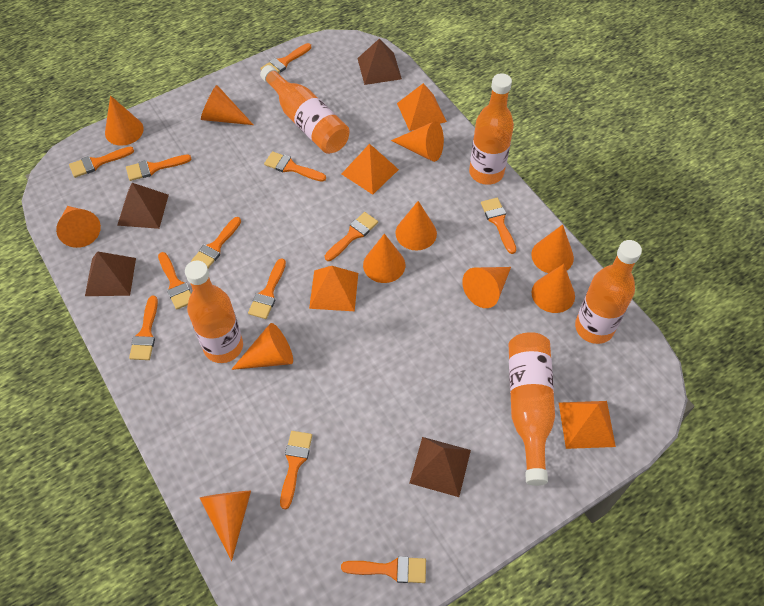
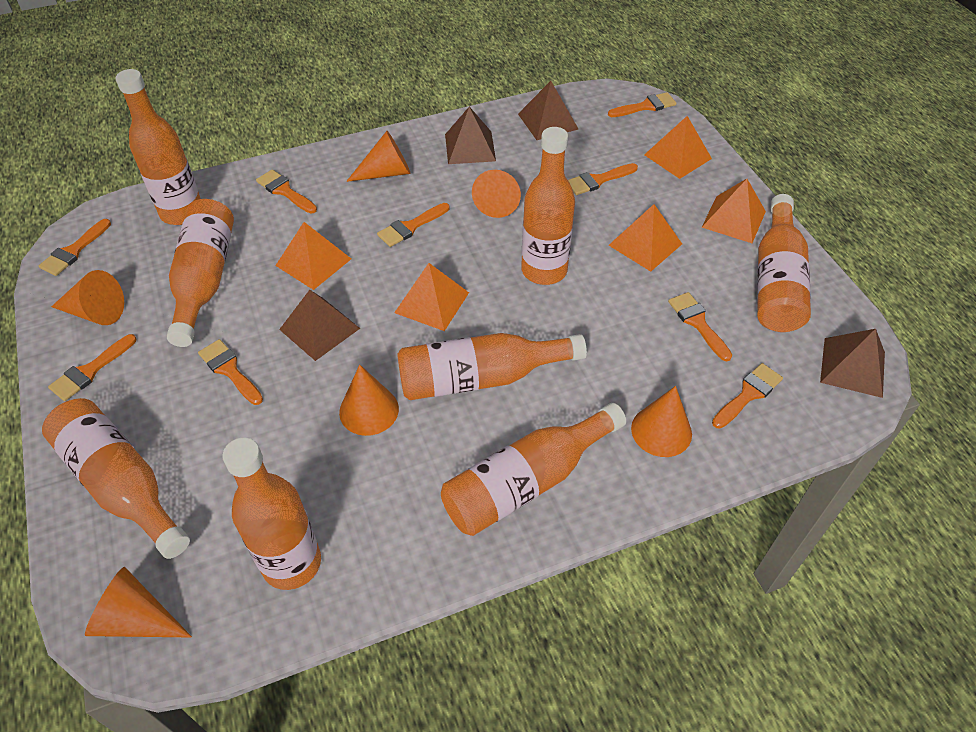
orange bottle: [185,261,243,363] [260,65,350,154] [469,73,514,185] [508,332,555,486] [575,240,642,344] = 5 -> [42,398,190,559] [116,69,201,225] [167,199,234,347] [222,438,321,590] [397,333,587,400] [441,403,626,536] [521,127,575,285] [757,194,811,332] = 8
orange brush: [69,146,134,178] [126,154,191,181] [129,296,158,360] [158,252,191,310] [191,217,241,268] [248,258,286,319] [260,43,311,73] [264,151,326,182] [280,431,312,509] [325,212,378,261] [341,556,426,583] [481,198,516,254] = 12 -> [39,219,111,276] [48,334,136,401] [198,339,263,405] [256,170,317,213] [377,203,449,247] [568,163,638,195] [608,92,677,117] [668,292,732,361] [712,363,783,429] = 9
orange cone: [56,206,101,248] [105,95,144,146] [200,491,251,561] [201,85,254,125] [231,323,293,370] [363,234,405,283] [391,121,444,162] [395,201,437,251] [462,267,511,308] [531,224,574,273] [532,264,575,313] = 11 -> [51,270,124,325] [85,567,192,638] [339,365,399,436] [346,131,411,182] [472,170,521,218] [631,386,692,457] = 6
orange pyramid: [309,266,358,311] [342,144,399,195] [397,83,447,131] [559,401,616,449] = 4 -> [275,222,351,290] [394,263,469,331] [609,204,682,271] [644,116,712,179] [702,179,766,243] = 5

